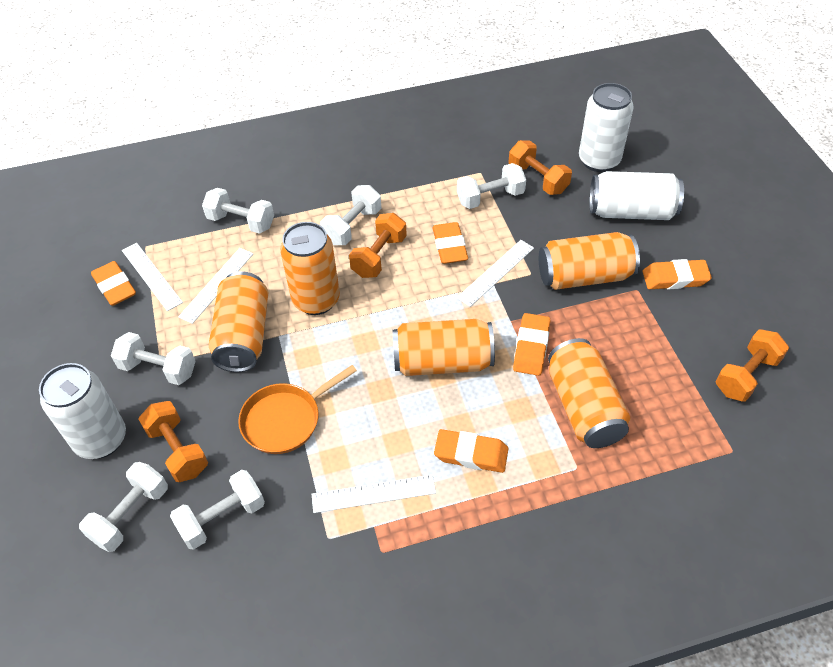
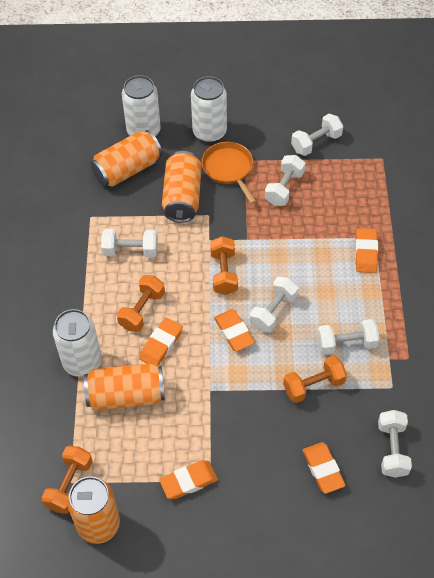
orange can: [209,271,268,372] [280,222,340,315] [393,319,495,376] [539,232,640,290] [548,338,630,448] = 5 -> [67,476,120,544] [84,364,165,411] [90,130,162,187] [162,151,202,223] = 4
white ruler: [122,243,183,311] [178,248,253,324] [312,475,436,513] [457,240,534,307] = 4 -> none = 0

